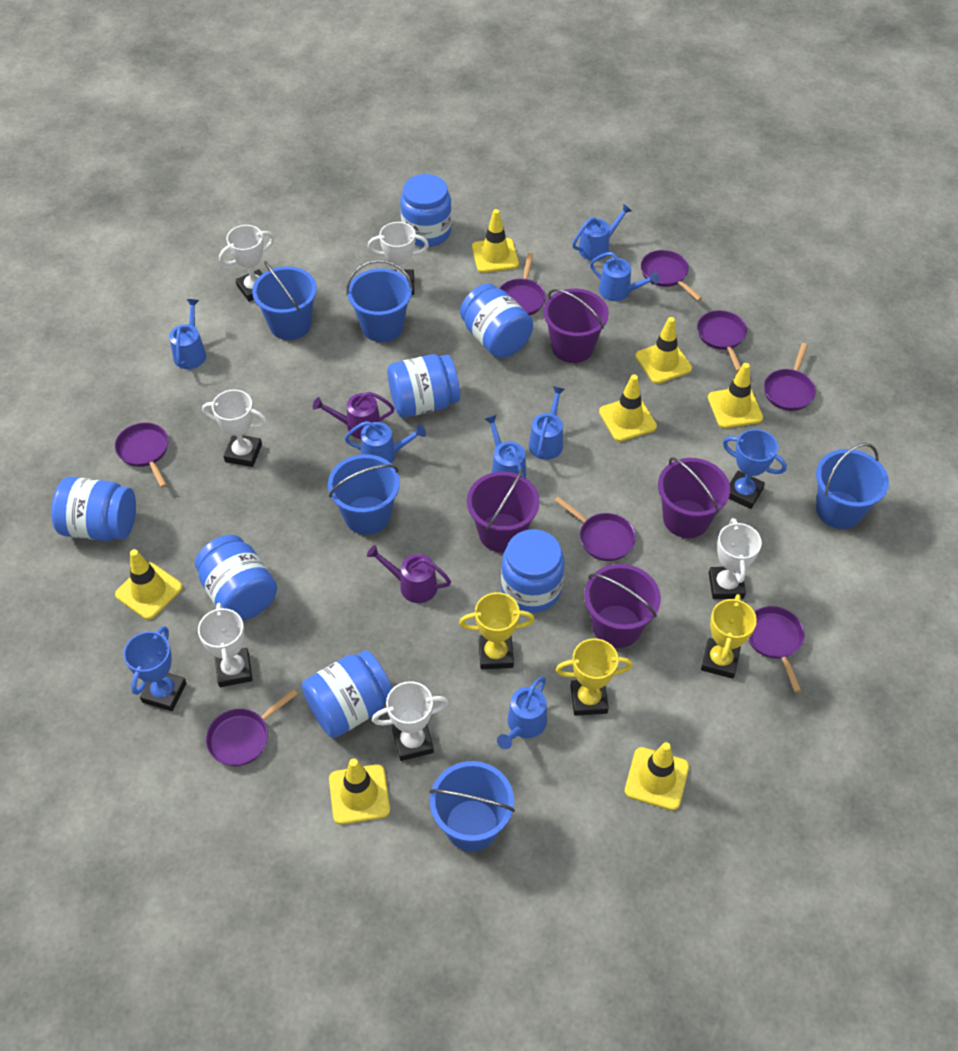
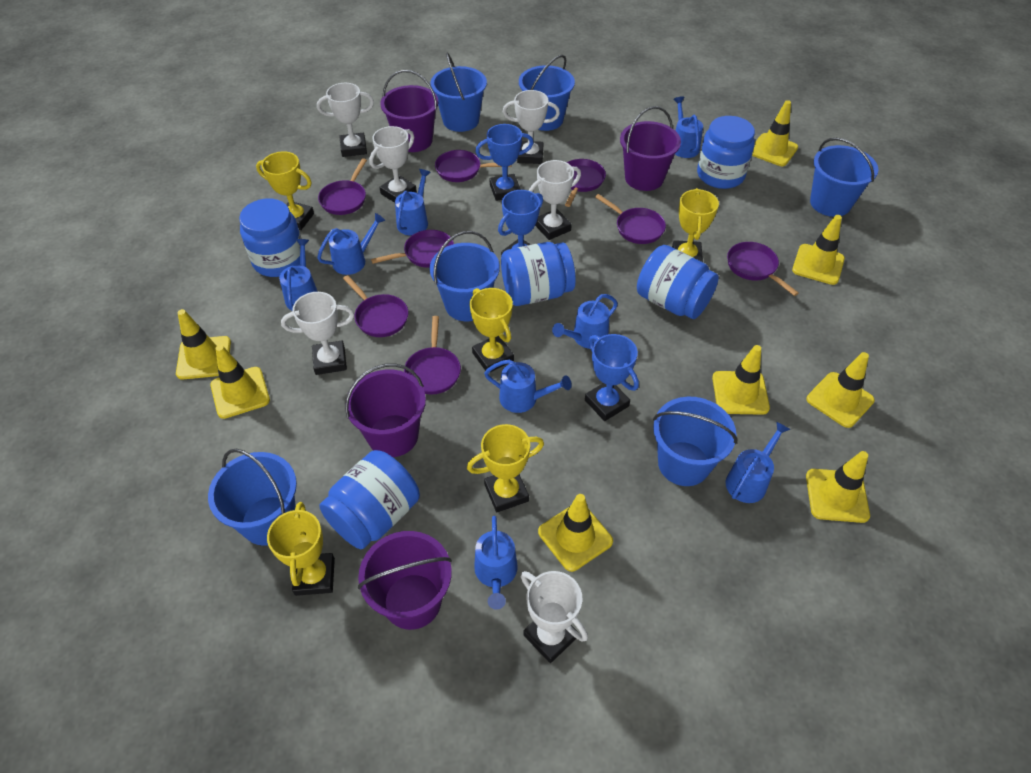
blue bucket: [252,261,317,340] [328,454,400,535] [346,260,413,342] [429,761,515,851] [816,443,889,529] = 5 -> [208,449,297,546] [430,231,500,321] [431,52,487,132] [519,55,575,131] [653,397,737,486] [810,138,878,217] = 6
blue jar: [51,477,136,541] [195,535,277,621] [302,650,392,738] [387,354,460,418] [400,174,452,247] [460,284,533,358] [501,529,565,613] = 7 -> [239,199,302,277] [319,450,420,549] [501,242,576,306] [637,245,719,319] [697,116,755,189] = 5
blue trophy: [123,626,186,711] [723,429,787,509] = 2 -> [475,124,533,201] [498,190,543,256] [585,334,639,421] = 3
blue watering can: [169,299,206,369] [344,421,426,463] [485,415,526,478] [497,677,547,749] [529,386,565,460] [572,203,632,261] [590,252,659,301] = 7 -> [279,239,318,310] [317,213,385,275] [395,169,431,236] [474,516,518,610] [484,360,572,413] [552,294,618,349] [673,96,703,158] [726,421,791,503] = 8
purple watering can: [313,392,394,439] [367,545,451,603] = 2 -> none = 0
yellow traffic cone: [115,549,183,620] [329,758,390,825] [472,209,519,273] [599,374,657,442] [625,742,689,810] [635,317,692,384] [708,363,763,428] = 7 -> [176,309,231,380] [210,345,270,419] [538,494,613,572] [712,345,770,415] [752,100,798,166] [792,215,845,285] [806,451,870,523] [807,352,875,428] = 8
yellow trophy: [459,592,535,669] [556,638,632,716] [701,594,757,679] = 3 -> [256,151,314,230] [267,502,335,596] [467,424,544,512] [470,288,514,373] [672,188,719,262] = 5

